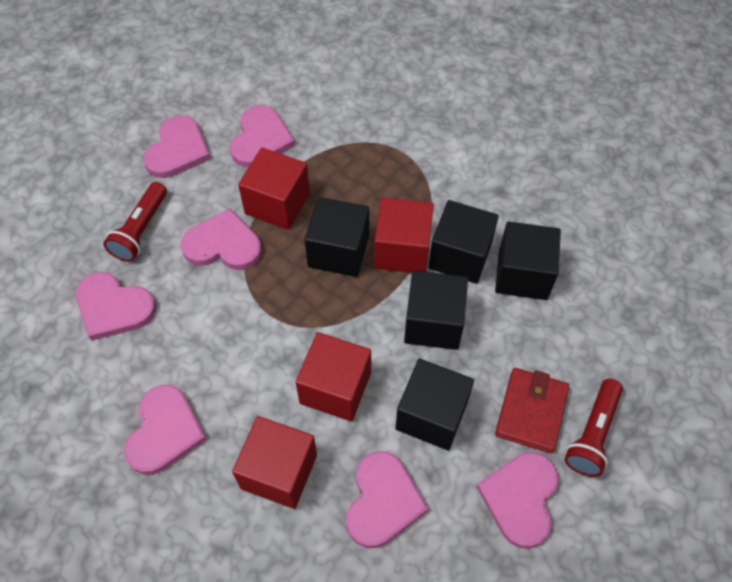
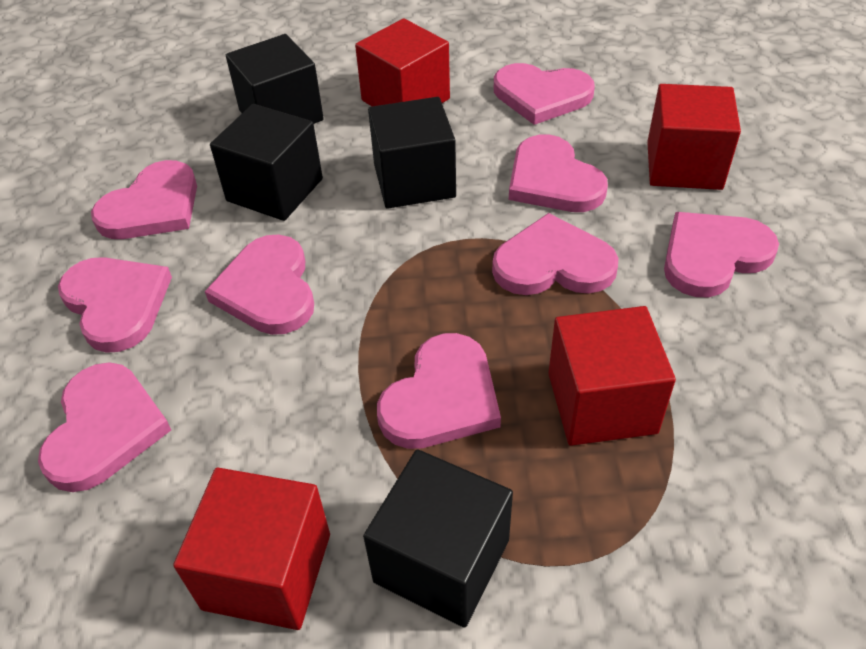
black cube: [304,197,369,277] [395,359,474,451] [404,270,468,350] [428,200,499,284] [495,222,561,300] = 5 -> [210,104,323,221] [226,34,324,124] [363,449,513,628] [368,97,456,209] = 4
pink heart: [76,272,156,341] [124,385,207,475] [143,115,211,178] [181,208,262,270] [230,105,295,167] [346,451,428,548] [476,452,558,549] = 7 -> [38,362,171,492] [58,257,172,353] [91,160,197,239] [205,235,314,335] [377,333,501,449] [492,213,618,295] [494,63,595,125] [509,134,608,212] [664,212,779,297] = 9
red flashlight: [103,182,167,262] [564,379,623,477] = 2 -> none = 0
red wallet: [495,368,569,453] = 1 -> none = 0

